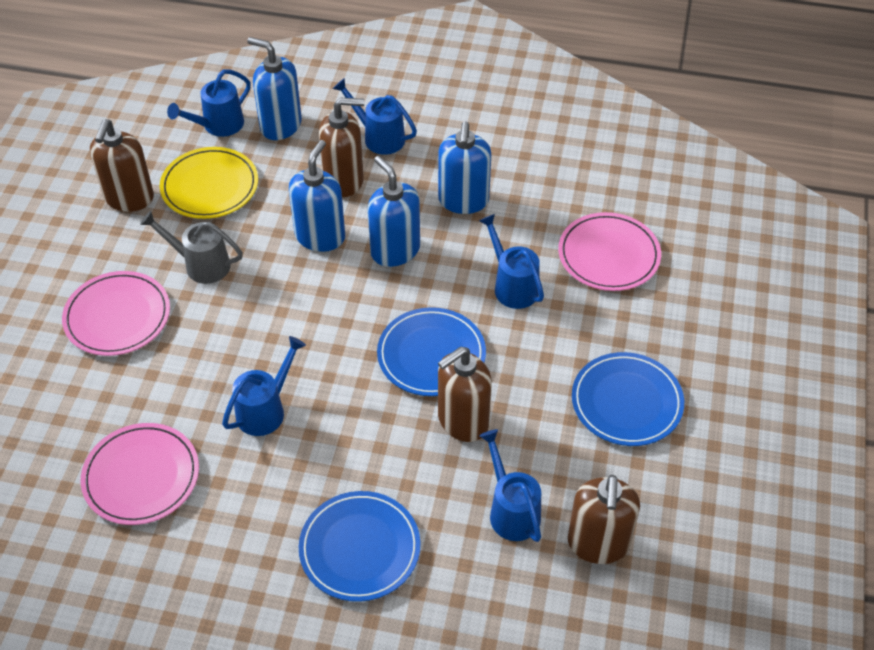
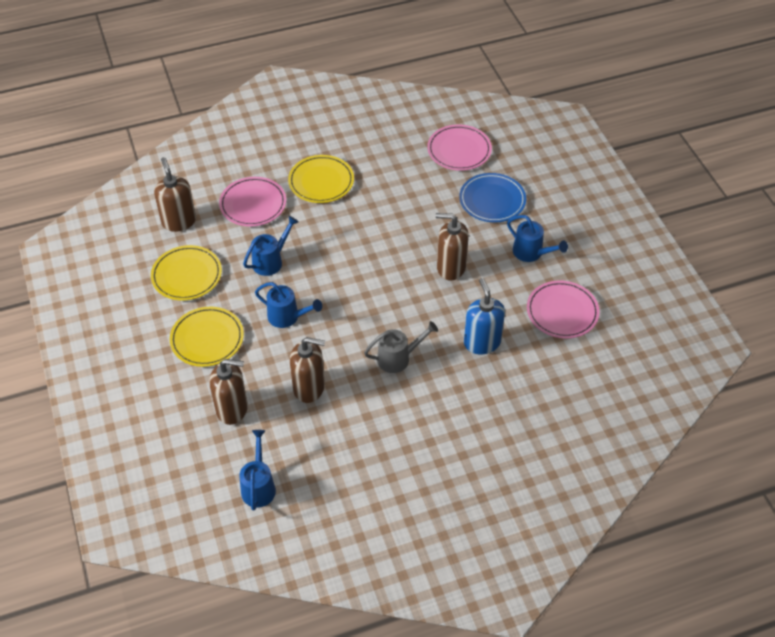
blue plate: [299,491,421,602] [377,307,486,396] [572,352,684,446] = 3 -> [459,173,526,222] = 1
blue soap dispenser: [247,37,302,140] [289,140,345,252] [368,156,420,267] [438,121,491,214] = 4 -> [464,278,505,354] = 1
blue watering can: [167,69,251,137] [222,336,306,436] [333,78,417,155] [479,214,544,309] [479,429,541,542] = 5 -> [239,430,276,511] [243,216,299,276] [255,282,322,328] [507,215,568,262] = 4
yellow plate: [160,147,258,219] = 1 -> [151,245,222,300] [170,307,244,367] [288,155,354,203] = 3

